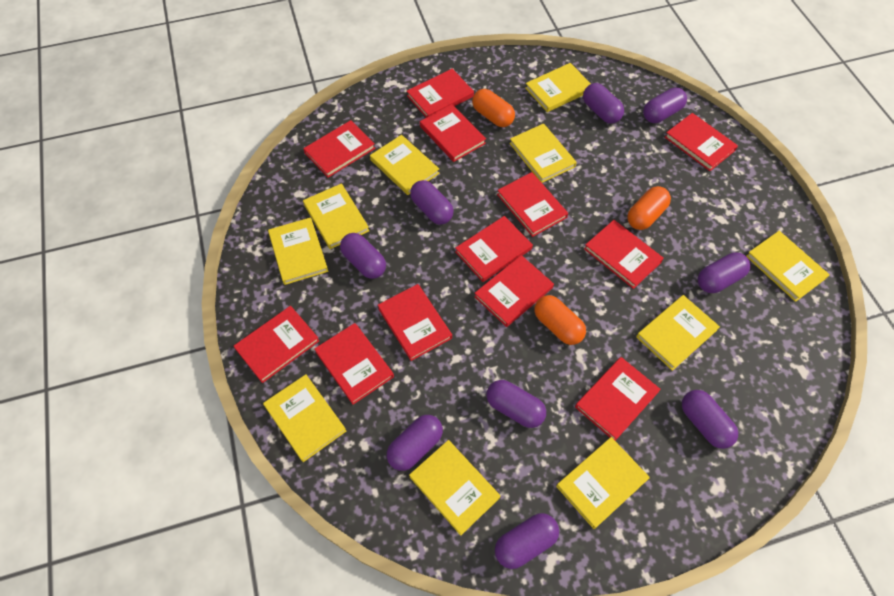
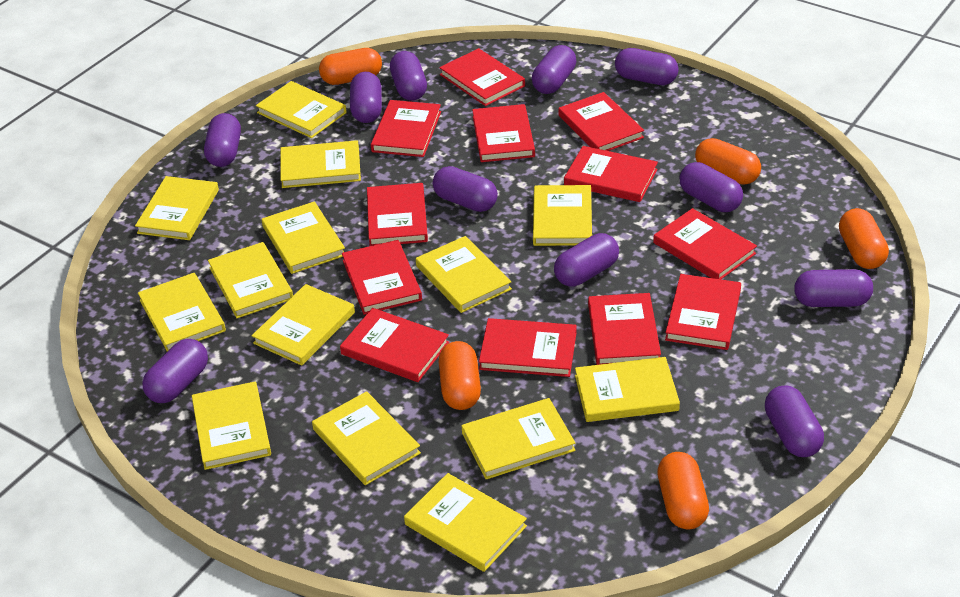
orange capsule: [472,89,515,127] [535,295,586,345] [627,186,671,230] = 3 -> [319,48,382,85] [439,341,481,410] [657,452,709,529] [695,138,761,185] [839,208,889,269] = 5
purple capsule: [340,233,386,279] [387,415,443,471] [410,180,454,225] [486,380,546,428] [495,513,559,569] [583,83,624,124] [643,87,687,123] [682,390,738,449] [698,252,750,293] = 9 -> [142,339,208,403] [204,113,241,167] [350,72,382,123] [390,51,427,101] [433,166,498,212] [532,45,576,94] [554,233,619,286] [615,48,679,85] [679,162,743,212] [765,385,824,457] [794,269,873,307] = 11
yellow book: [263,374,346,462] [268,217,328,285] [303,183,369,249] [370,135,440,195] [409,440,500,535] [509,124,577,183] [525,63,591,112] [556,437,650,529] [636,295,720,371] [746,231,830,302] = 10 -> [135,176,219,240] [138,273,226,351] [192,382,271,470] [208,242,293,318] [252,284,355,366] [256,81,347,138] [262,201,345,274] [281,140,361,188] [312,391,421,485] [404,473,527,572] [416,236,512,313] [461,398,576,479] [533,185,592,246] [575,357,680,422] = 14

